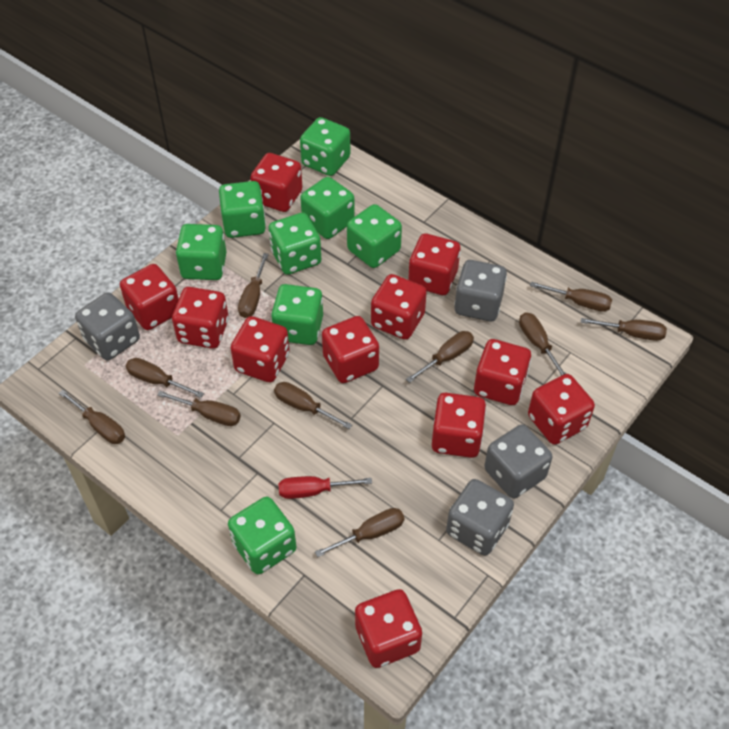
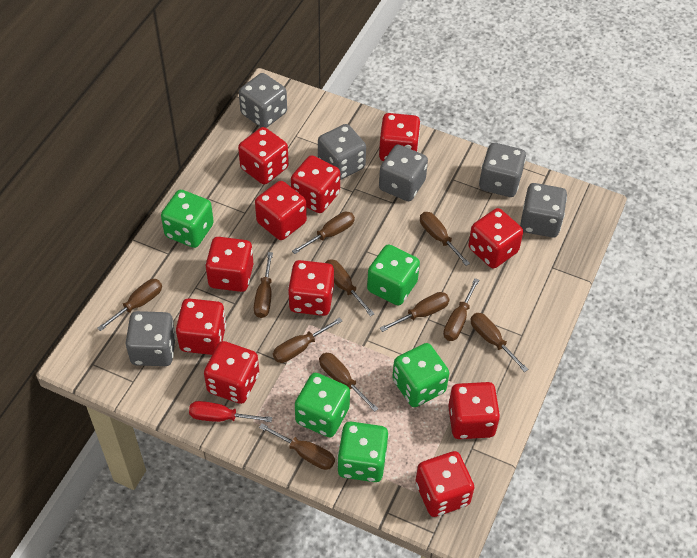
brown screwdriver: [59,390,125,444] [126,358,204,398] [157,391,241,426] [238,253,269,318] [274,382,352,429] [315,508,405,557] [406,331,474,383] [519,312,566,376] [530,282,612,312] [581,318,667,341] = 10 -> [98,279,162,331] [254,252,273,318] [259,424,335,470] [273,317,342,363] [292,212,355,254] [319,353,379,412] [325,259,374,316] [380,292,450,332] [420,212,470,266] [443,278,479,341] [470,313,528,372] = 11
green dice: [176,224,227,280] [219,181,266,238] [228,497,296,574] [269,213,321,275] [271,284,323,345] [300,117,350,176] [300,177,355,239] [347,204,402,268] = 8 -> [161,190,214,248] [295,373,350,437] [337,421,388,482] [367,244,420,305] [392,343,449,407] = 5
grey dice: [75,292,140,361] [446,479,514,556] [454,260,507,321] [484,424,552,499] = 4 -> [126,311,176,366] [239,73,287,128] [318,124,366,180] [379,145,428,201] [479,143,526,197] [520,183,567,237] = 6

